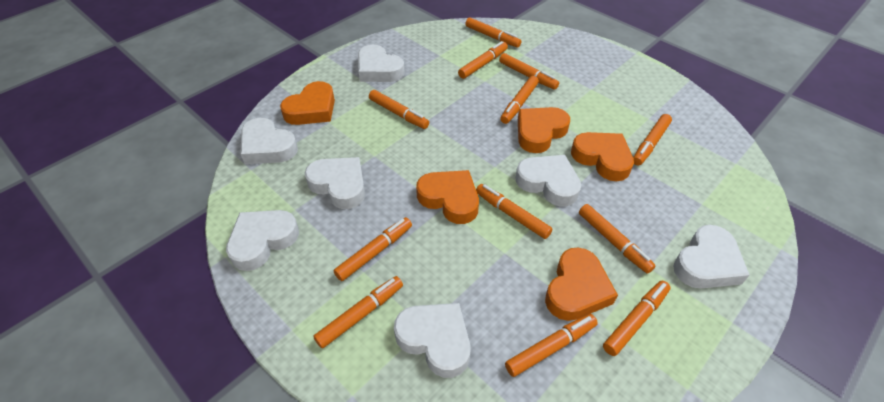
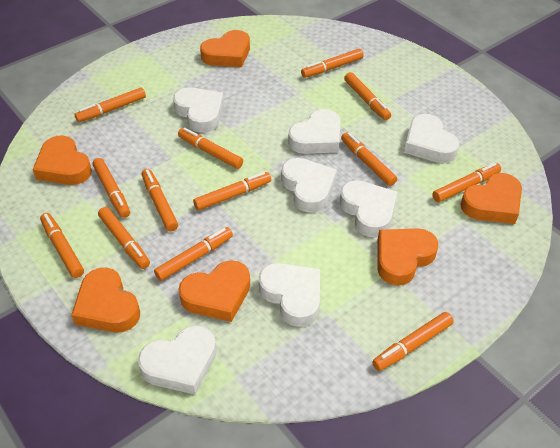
orange heart: [280,81,335,125] [416,170,479,224] [518,107,570,153] [545,247,618,321] [571,132,634,181] = 5 -> [33,135,92,185] [71,268,140,332] [179,261,250,322] [200,30,250,67] [378,228,438,286] [460,173,522,224] = 6
orange marker: [313,276,403,348] [333,217,412,281] [369,90,429,129] [458,41,508,79] [465,17,521,48] [476,184,553,239] [499,53,559,90] [500,76,539,124] [505,314,598,377] [579,204,655,274] [603,281,671,356] [633,114,672,166] = 12 -> [40,213,84,278] [75,88,146,122] [92,158,130,218] [98,207,150,269] [142,169,178,232] [154,227,233,281] [178,127,243,169] [193,172,271,211] [301,49,364,78] [341,132,397,186] [344,72,391,120] [372,312,454,371] [432,163,501,202] = 13

